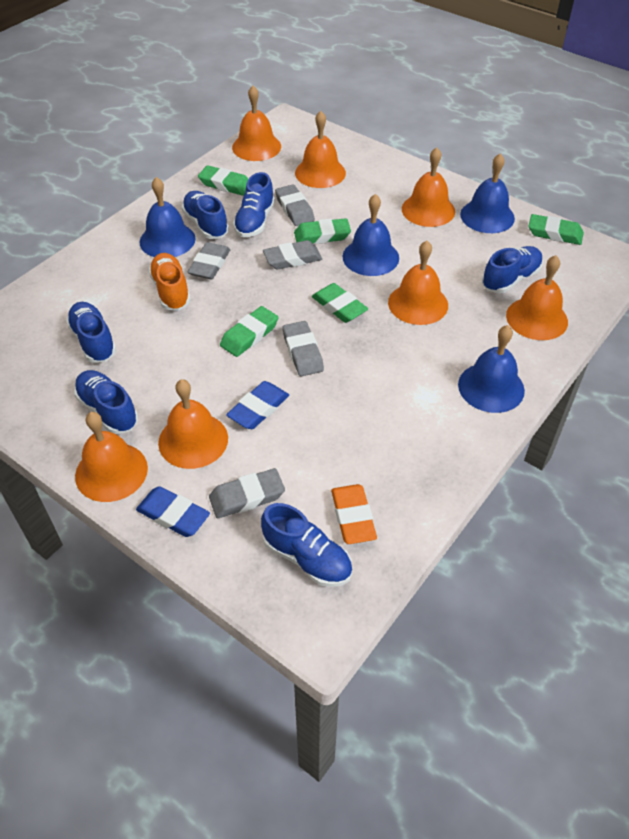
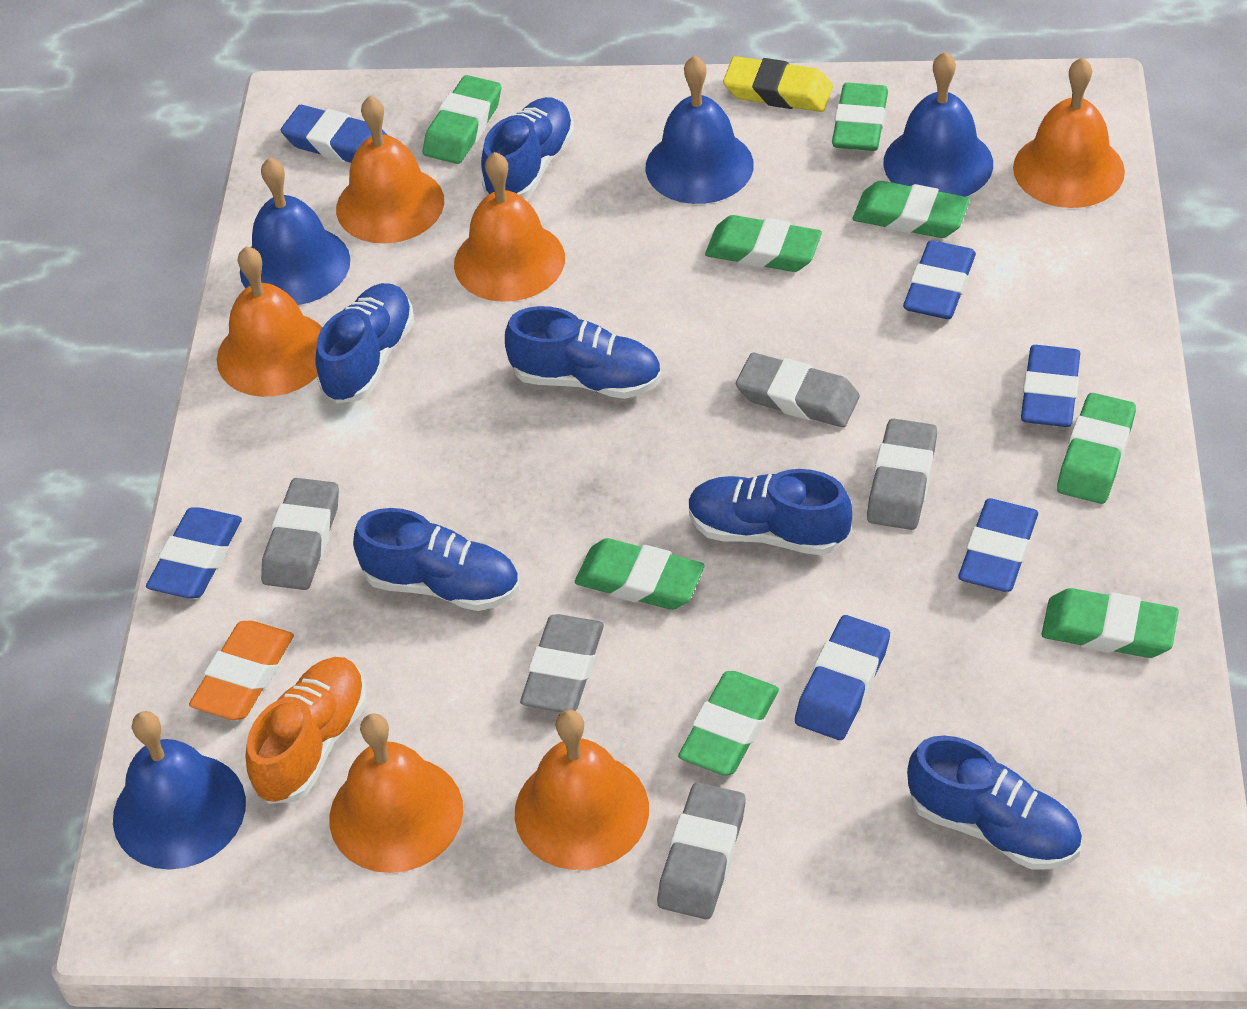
blue eraser: [136,486,210,537] [226,381,289,429] = 2 -> [146,507,242,598] [281,105,387,163] [795,615,890,740] [903,241,976,319] [958,498,1038,592] [1021,345,1080,427] = 6
green eraser: [198,165,248,196] [220,306,279,357] [294,218,351,244] [312,283,368,323] [528,214,584,245] = 5 -> [423,75,501,164] [575,538,704,610] [678,671,779,776] [705,215,822,272] [832,83,888,151] [853,181,970,238] [1041,588,1179,658] [1057,393,1136,504] = 8
orange bell: [75,412,148,502] [158,379,228,469] [232,86,281,161] [295,111,346,188] [388,241,448,325] [402,147,455,227] [506,255,568,340] = 7 -> [217,246,323,397] [330,713,463,873] [336,96,444,244] [454,152,565,302] [515,710,649,870] [1013,57,1125,208] = 6
yellow eraser: none = 0 -> [723,56,833,112] = 1

